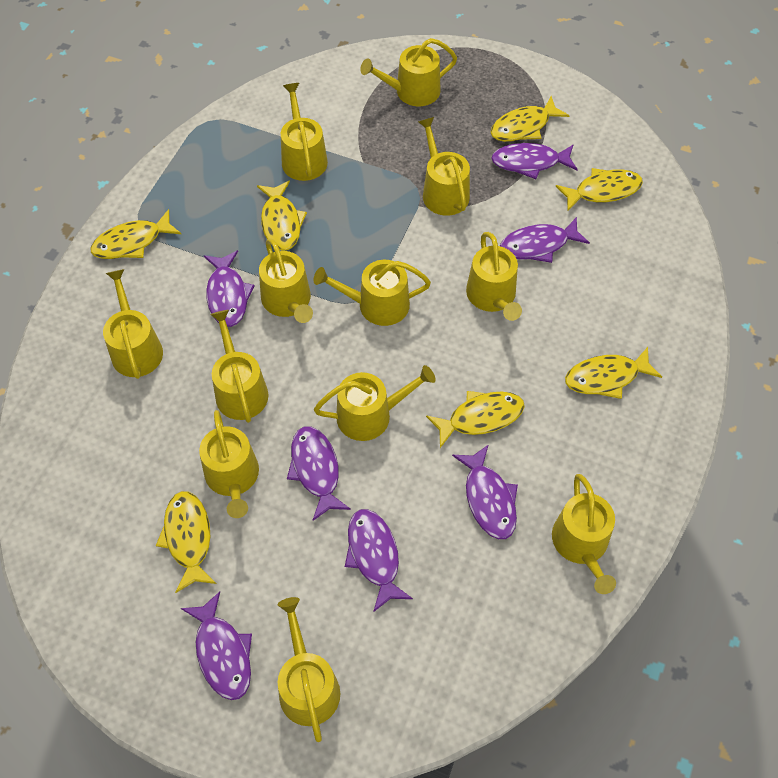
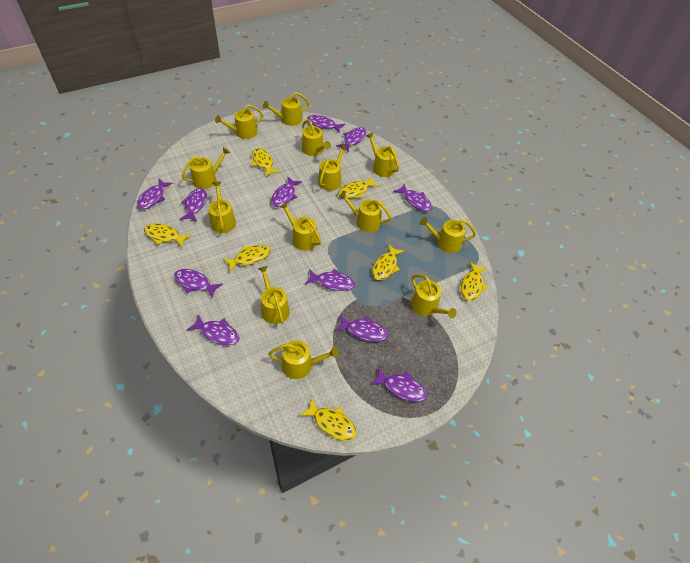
purple fish: [181,591,252,700] [204,250,255,327] [287,426,351,521] [345,509,413,612] [452,444,518,539] [491,143,578,179] [500,217,590,263] = 7 -> [137,178,173,210] [174,269,223,298] [180,188,207,222] [187,315,240,345] [271,177,302,207] [305,269,355,291] [307,115,345,133] [335,315,388,342] [336,127,366,153] [371,367,427,402] [393,184,432,211] = 11
yellow watering can: [103,269,163,379] [199,410,259,518] [210,310,268,423] [259,238,313,323] [278,597,340,742] [281,83,328,181] [313,260,431,326] [314,365,436,441] [360,38,457,106] [418,117,470,216] [466,232,522,321] [552,474,616,594] = 12 -> [182,147,230,189] [208,181,236,233] [215,104,263,139] [258,266,290,324] [263,92,309,126] [268,340,339,379] [280,202,321,251] [302,120,331,156] [318,144,348,191] [339,191,391,232] [366,132,399,177] [411,274,457,318] [420,217,476,253] = 13

